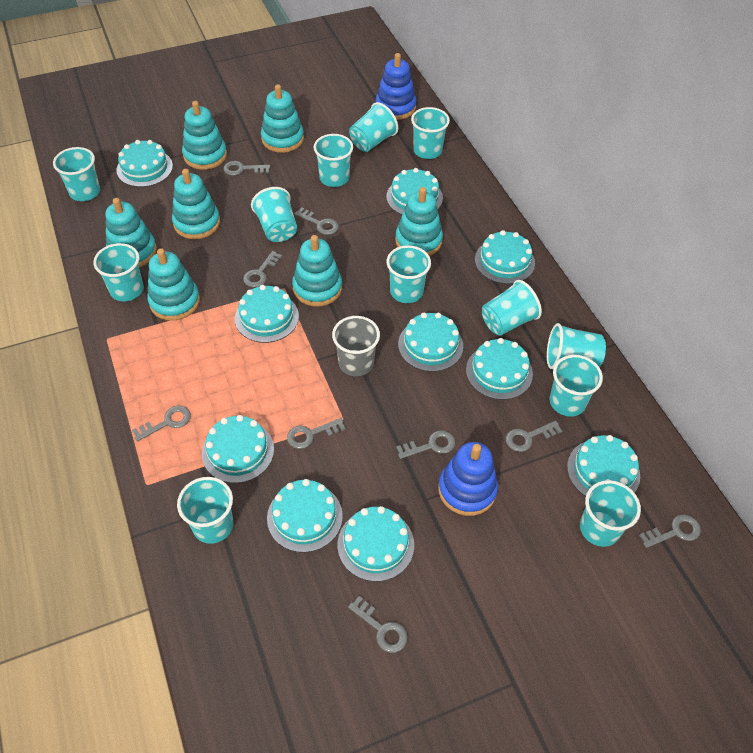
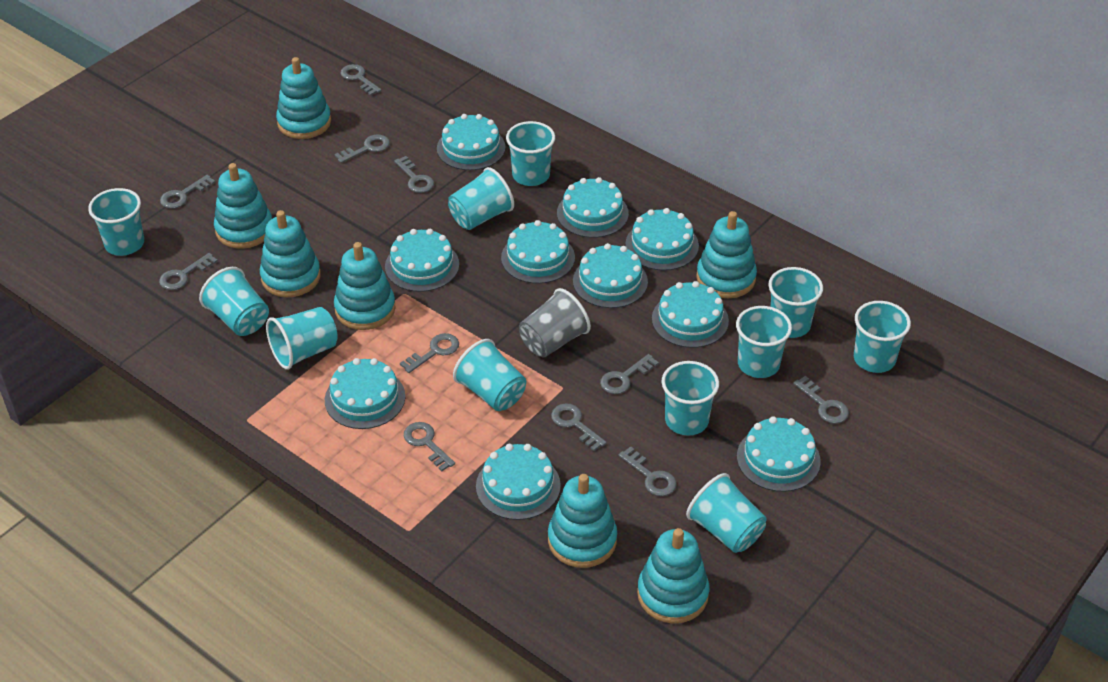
blue stacking toy: [375,53,416,120] [438,442,498,516] = 2 -> none = 0
grey key: [132,406,191,442] [223,161,270,176] [243,251,282,287] [287,418,346,449] [295,207,339,235] [348,596,408,653] [396,430,455,459] [506,421,562,452] [639,515,701,548] = 9 -> [159,253,218,290] [160,175,216,209] [334,135,390,163] [341,64,381,96] [394,156,434,193] [400,333,459,373] [404,422,455,471] [551,403,607,451] [600,354,659,394] [618,446,677,496] [793,376,849,424] = 11
turquoise cup: [53,147,100,201] [93,243,144,302] [177,477,234,544] [251,187,297,242] [314,134,353,187] [349,102,398,152] [387,245,431,303] [411,107,450,159] [482,280,542,336] [547,323,606,369] [550,355,603,417] [580,480,641,547] = 12 -> [88,188,144,256] [199,267,269,336] [266,307,337,370] [448,167,514,230] [453,339,526,411] [506,121,555,186] [662,361,719,436] [686,473,767,553] [736,306,792,378] [768,267,823,338] [854,301,911,373] = 11

